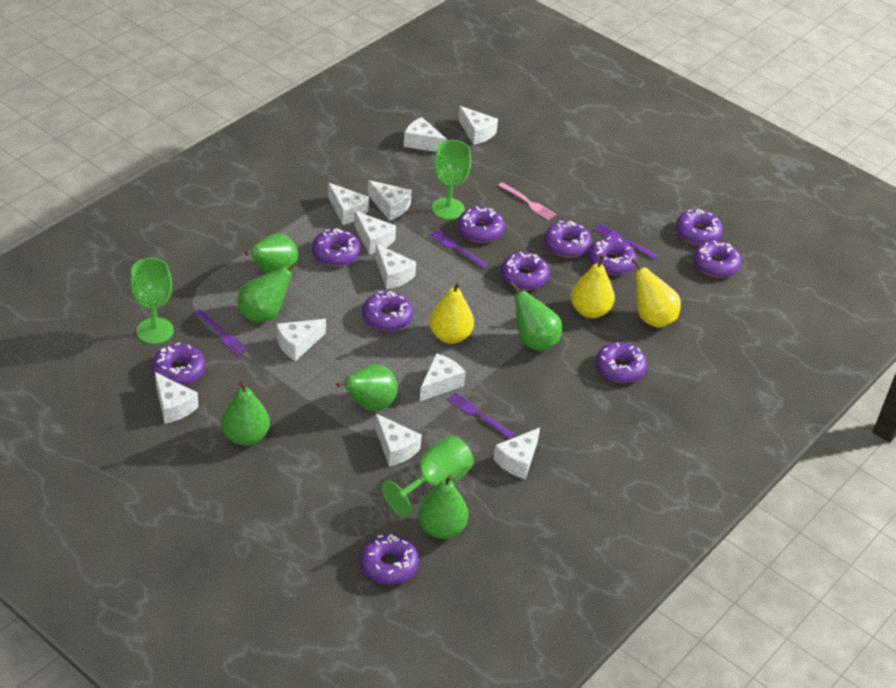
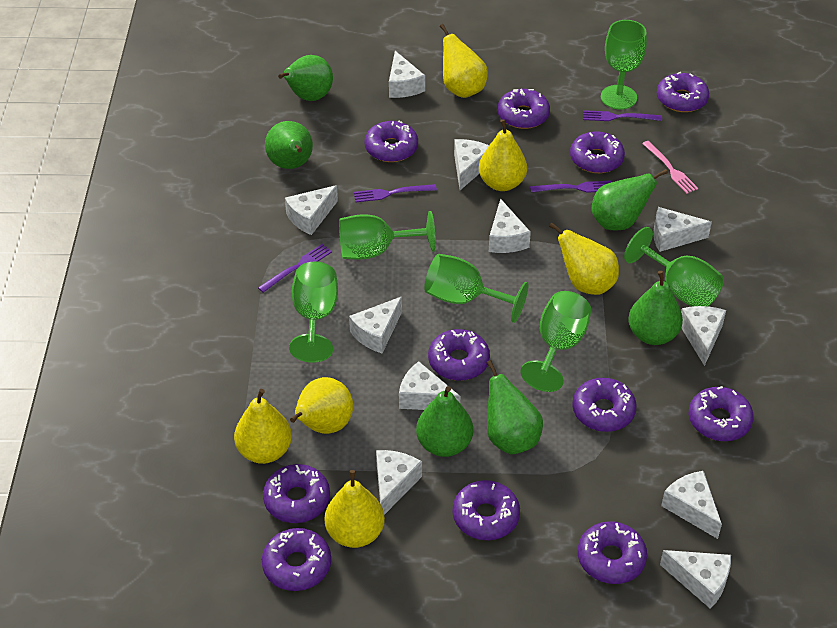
green goblet: [130,258,174,344] [382,435,474,516] [432,140,471,220] = 3 -> [289,262,338,363] [339,211,436,260] [424,254,528,323] [520,291,591,392] [601,20,647,110] [624,227,724,307] = 6
yellow pear: [429,282,474,344] [571,255,615,318] [631,258,681,328] = 3 -> [234,389,292,464] [290,377,353,434] [325,470,385,548] [440,24,488,98] [479,119,527,191] [549,222,619,295] = 6

